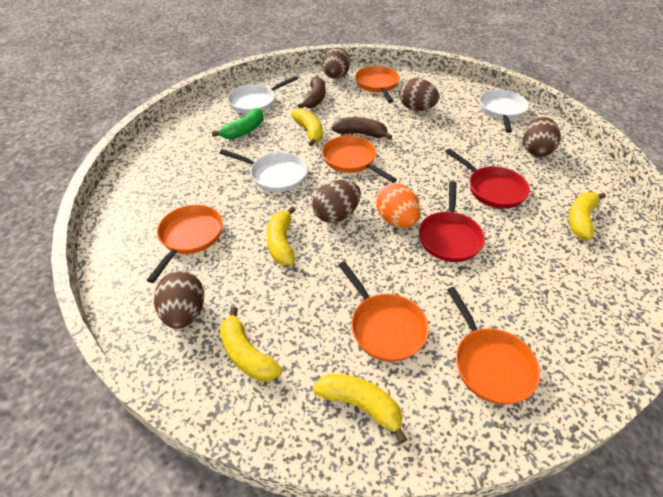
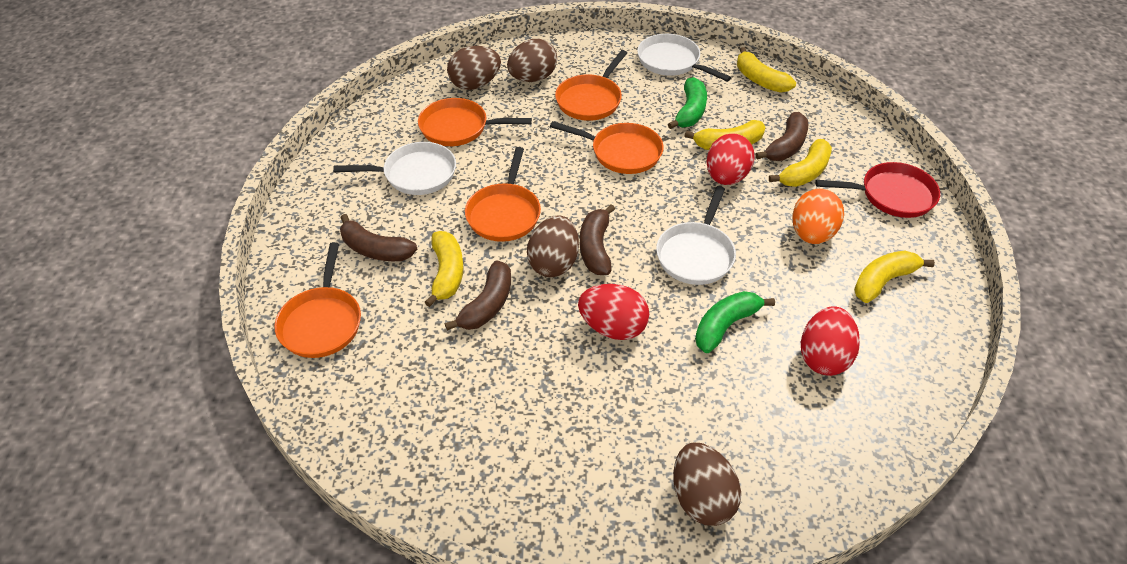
brown banana: [298,76,326,108] [332,117,393,140] = 2 -> [340,214,417,261] [445,260,511,331] [580,204,615,275] [755,112,808,161] = 4
brown egg: [154,271,204,329] [312,180,361,223] [322,48,350,79] [399,78,439,111] [523,117,561,157] = 5 -> [447,46,501,90] [507,39,557,82] [527,215,579,277] [673,443,741,526] = 4
green banana: [212,108,264,140] = 1 -> [668,77,707,129] [695,291,775,353] = 2
red egg: none = 0 -> [578,284,649,340] [707,133,755,185] [801,306,860,376] = 3
red pan: [419,181,485,262] [445,148,530,209] = 2 -> [815,162,940,218] = 1

